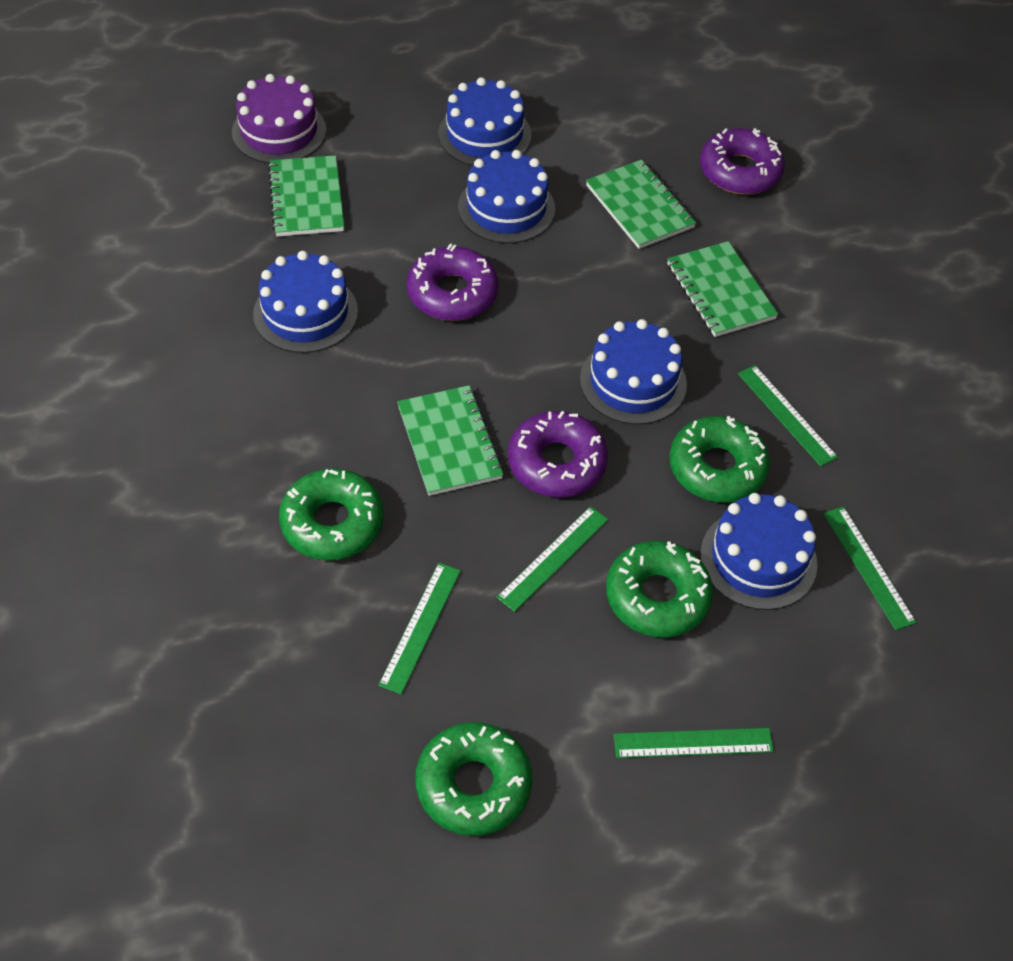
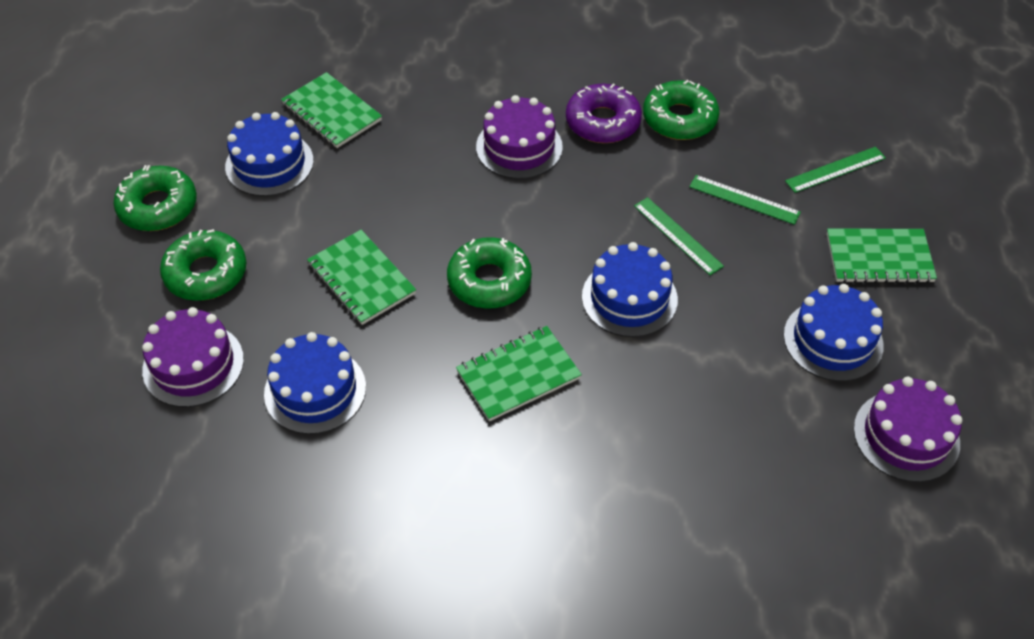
blue cake: [253,251,358,353] [438,77,531,166] [458,150,555,243] [580,319,687,425] [700,493,818,610] = 5 -> [225,112,314,196] [264,332,366,434] [582,242,678,337] [784,284,884,381] = 4
green ruler: [378,563,461,694] [496,506,608,612] [614,728,774,758] [738,365,838,467] [823,506,917,630] = 5 -> [634,197,724,275] [689,175,801,225] [785,147,886,193] = 3
purple cake: [232,74,326,163] = 1 -> [142,307,244,407] [476,95,563,179] [854,377,962,482] = 3
purple donut: [407,244,499,321] [508,411,608,497] [700,128,785,194] = 3 -> [566,84,642,143] = 1

